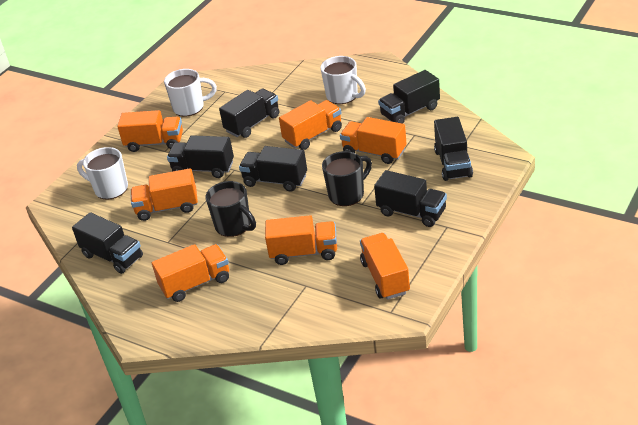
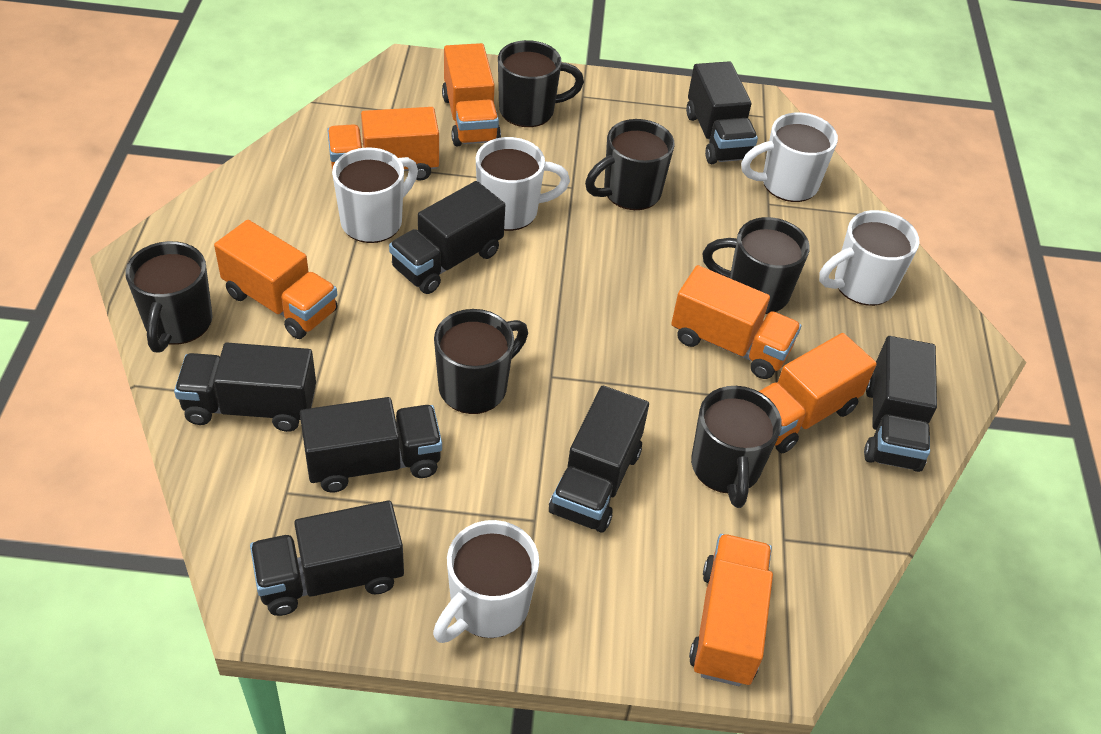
black mug: [205,181,256,237] [322,151,372,206] = 2 -> [125,241,213,352] [434,309,528,414] [498,40,584,127] [585,119,675,210] [691,386,782,508] [703,217,810,314] = 6
orange truck: [117,110,183,152] [131,168,198,221] [152,244,229,302] [265,215,337,265] [279,100,342,150] [340,117,407,164] [360,233,410,300] = 7 -> [214,220,338,339] [327,107,439,181] [442,43,501,146] [671,265,801,379] [689,534,773,686] [758,333,877,453] = 6
white mug: [77,147,128,200] [164,69,217,117] [320,56,366,104] = 3 -> [332,147,418,243] [433,520,539,643] [476,137,570,231] [741,112,838,202] [819,210,920,306] = 5

